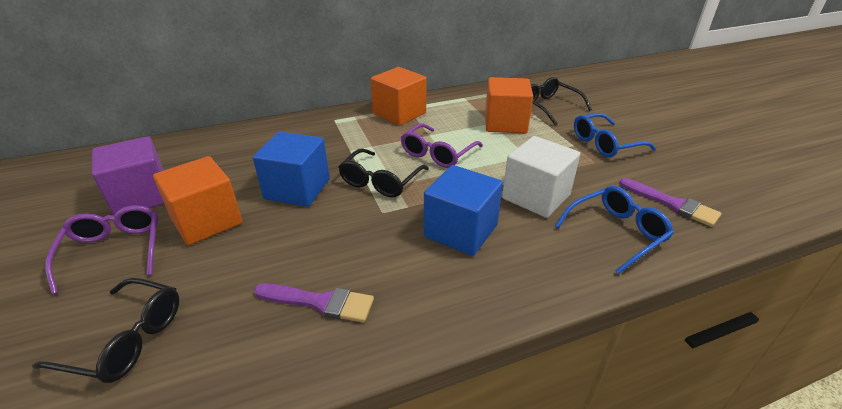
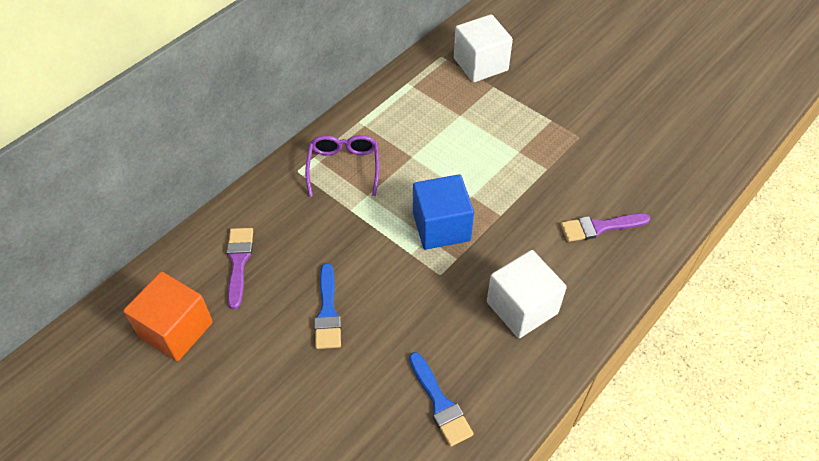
black glasses: [32,278,179,383] [338,148,429,198] [531,77,592,125] = 3 -> none = 0
blue brush: none = 0 -> [314,263,341,349] [409,352,474,447] = 2
blue cube: [253,132,330,207] [424,165,503,256] = 2 -> [413,174,474,250] = 1
blue glasses: [555,186,674,274] [574,113,656,158] = 2 -> none = 0
orange cube: [153,156,242,245] [371,67,426,126] [485,77,533,133] = 3 -> [123,272,213,361] = 1
purple cube: [92,136,164,216] = 1 -> none = 0
purple glasses: [45,205,159,294] [401,124,483,168] = 2 -> [305,135,379,197] = 1
white cube: [502,136,580,218] = 1 -> [454,14,513,82] [487,250,567,338] = 2

